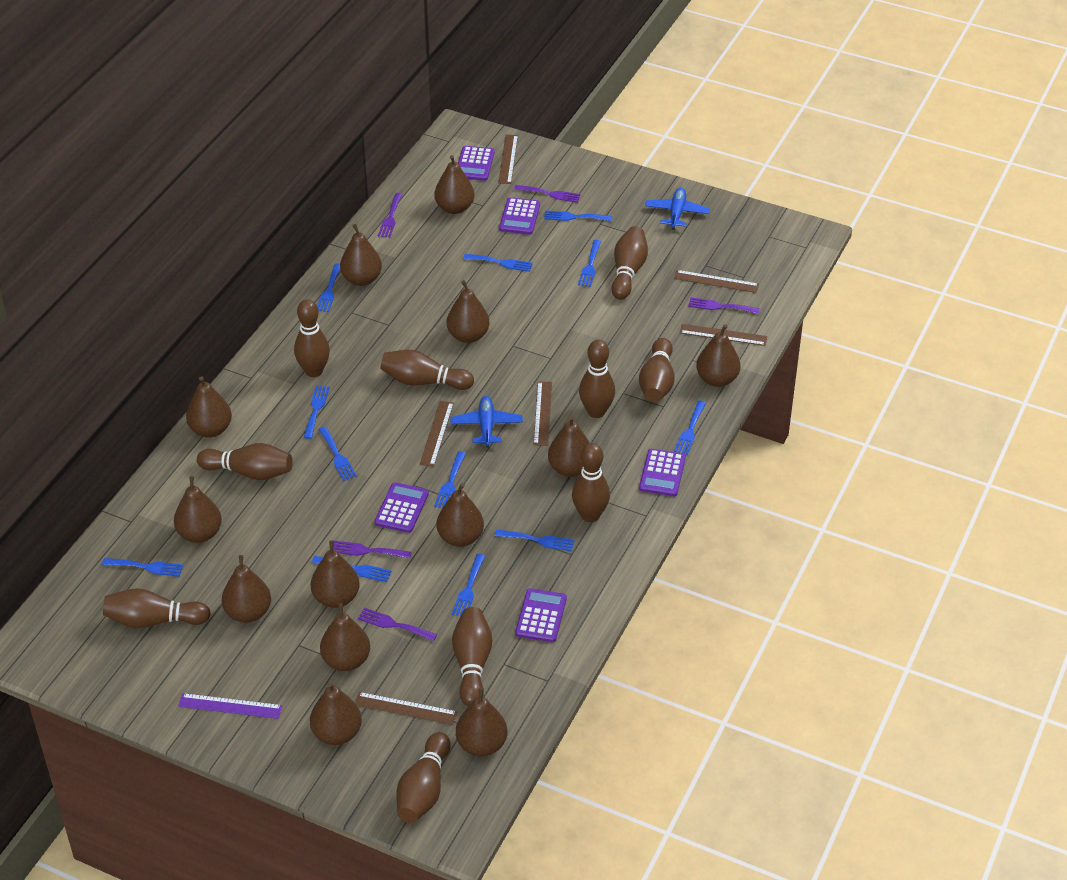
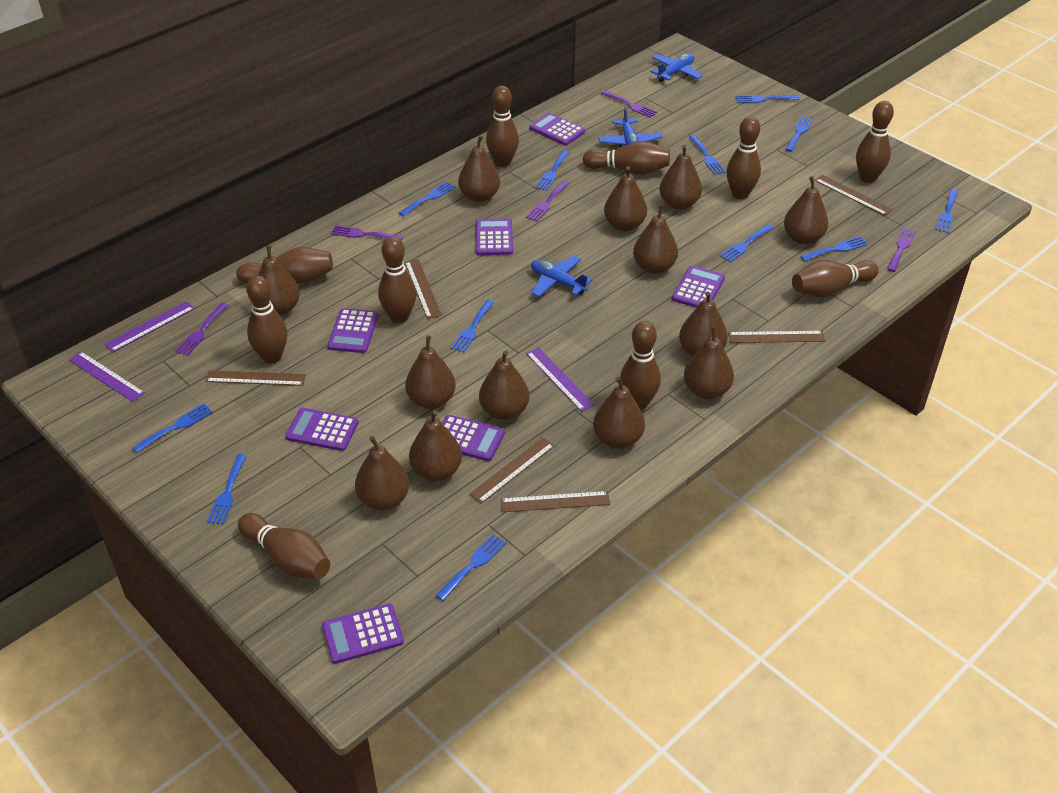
blue plane: [450,396,523,447] [645,188,710,230] = 2 -> [531,256,593,297] [598,107,662,147] [651,54,703,82] = 3
purple calculator: [374,482,429,533] [458,146,495,181] [499,197,540,234] [515,588,567,642] [639,449,686,496] = 5 -> [285,408,359,451] [322,604,404,664] [327,308,378,353] [442,415,505,461] [476,219,513,255] [529,113,585,146] [672,265,725,308] = 7
purple ruler: [178,693,282,719] = 1 -> [69,351,145,402] [104,301,195,352] [526,347,594,411] = 3

